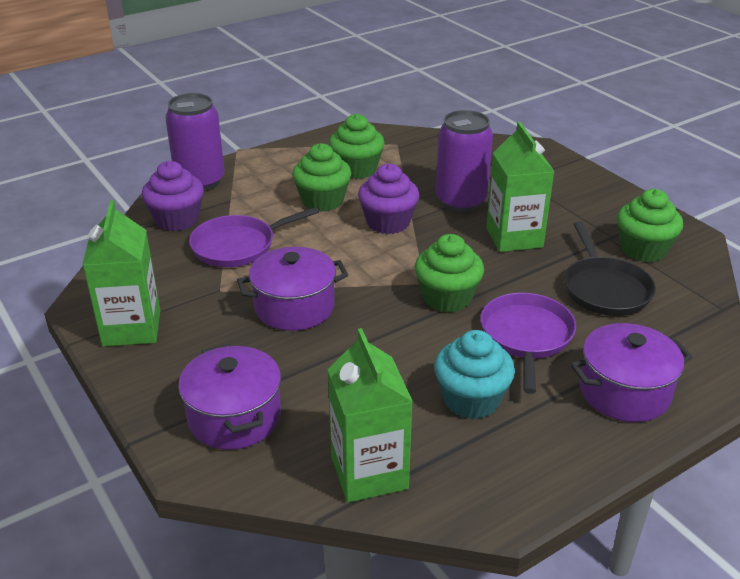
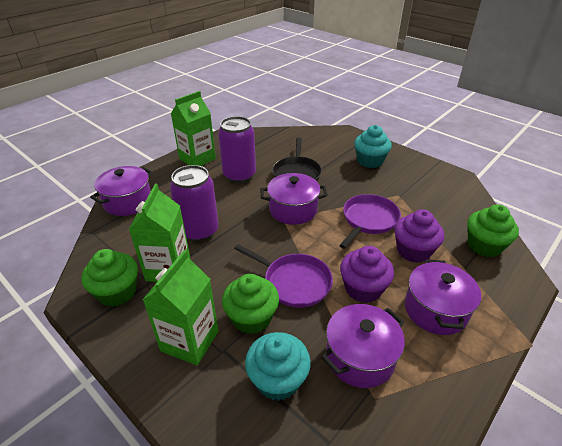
green cupcake: [292,143,351,212] [329,114,385,179] [415,234,484,313] [617,189,683,262] = 4 -> [81,249,138,307] [222,274,279,334] [467,204,519,257] = 3
purple pot: [178,344,281,450] [237,247,348,331] [570,323,693,422] = 3 -> [90,166,153,216] [260,173,328,225] [321,304,405,388] [405,259,481,335] = 4
turquoise cupcake: [434,330,515,419] = 1 -> [245,332,311,401] [354,125,392,168] = 2

